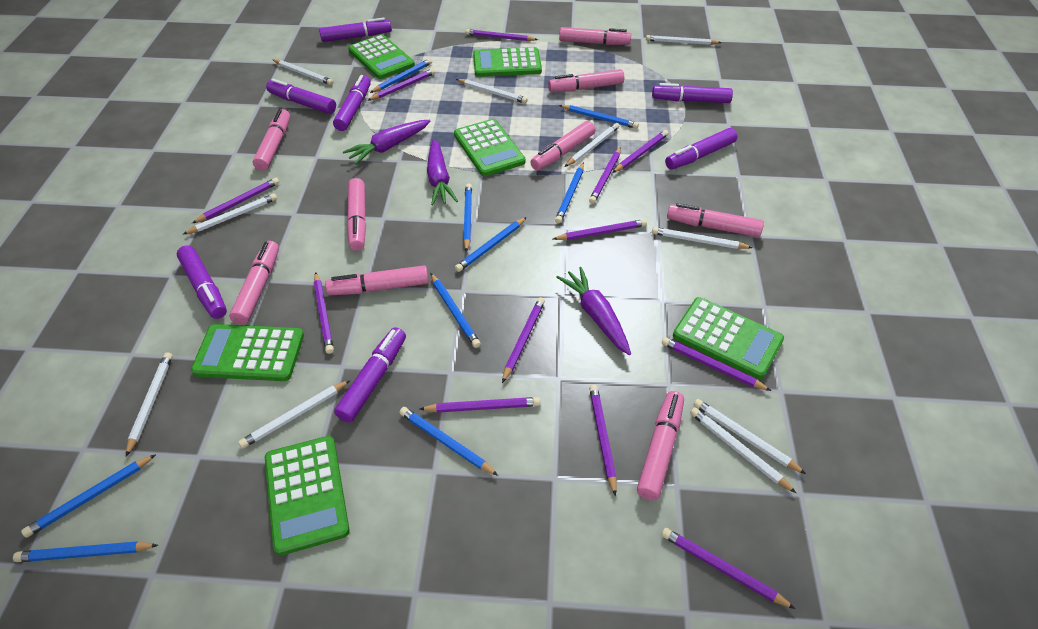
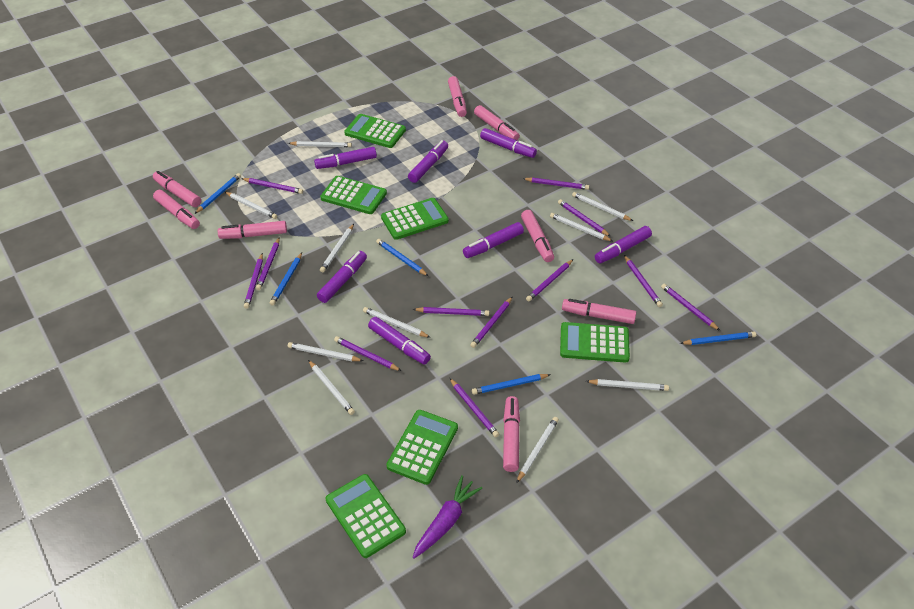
blue pencil: [13,541,158,562] [21,454,156,538] [370,58,432,93] [399,407,498,476] [431,273,481,348] [455,217,527,272] [463,183,472,252] [555,162,584,223] [559,105,639,129] = 9 -> [195,173,241,214] [270,252,302,306] [376,239,428,276] [472,374,551,395] [680,331,756,345] = 5
pink marker: [229,241,279,325] [253,109,290,171] [325,265,429,295] [347,178,366,251] [530,121,596,171] [548,69,624,92] [559,27,631,45] [637,391,684,500] [667,203,764,237] = 9 -> [153,171,201,207] [153,190,200,229] [218,221,287,239] [448,76,467,117] [474,105,520,140] [503,396,520,472] [521,210,554,262] [562,299,636,324] = 8
purple carrot: [343,120,430,164] [427,139,458,205] [556,267,631,355] = 3 -> [413,475,482,559] = 1

